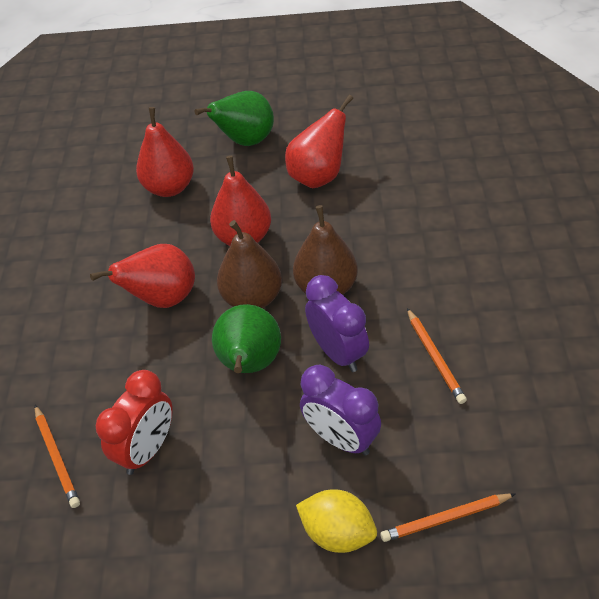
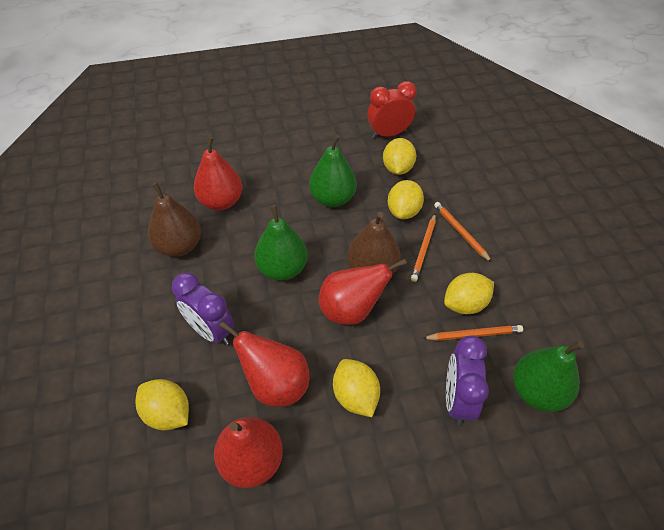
green pear: [194,91,274,146] [212,304,281,373] = 2 -> [254,205,308,281] [309,134,357,207] [513,341,584,412] = 3
yellow lemon: [296,489,377,553] = 1 -> [135,379,189,431] [333,359,380,417] [383,138,416,175] [388,180,424,219] [444,273,494,314] = 5

